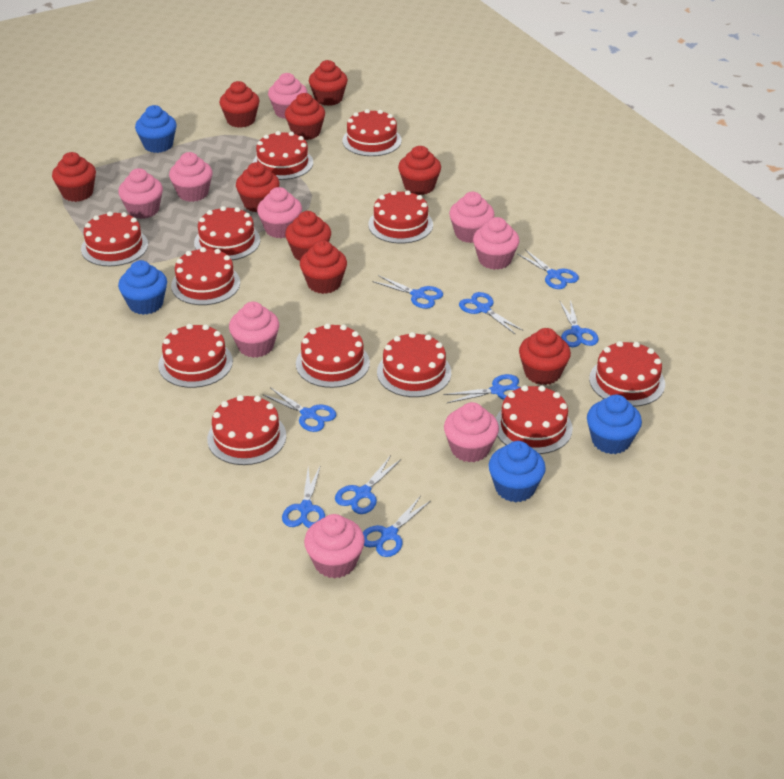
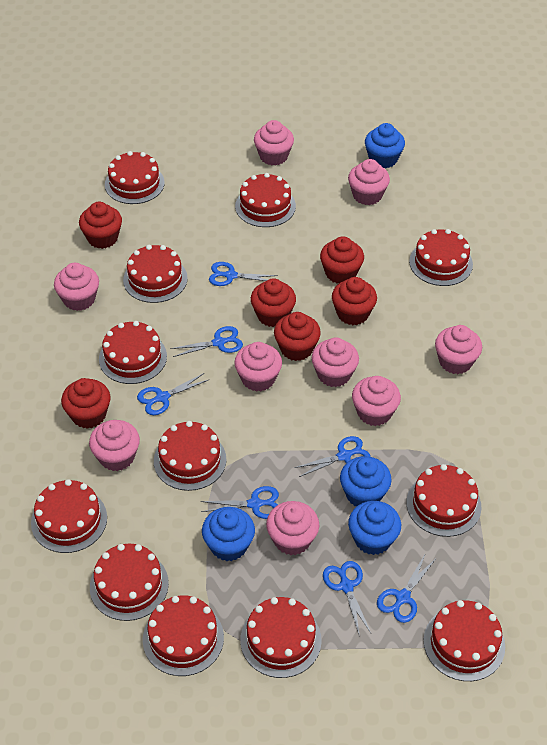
blue scissors: [262,388,336,432] [282,465,325,528] [335,455,401,514] [363,496,431,557] [372,275,443,309] [444,374,521,403] [459,292,523,334] [517,250,579,289] [560,300,599,347] = 9 -> [137,373,208,415] [170,326,243,357] [200,486,279,519] [209,262,278,286] [294,436,371,477] [323,561,371,637] [377,553,435,623] = 7
red cupcake: [52,152,96,202] [219,81,259,128] [236,162,280,212] [285,93,325,140] [285,211,331,261] [300,240,347,294] [309,60,348,106] [398,146,441,195] [519,328,571,385] = 9 -> [61,378,111,429] [79,202,122,249] [251,279,296,327] [274,312,321,361] [320,236,364,284] [332,277,377,325] = 6

